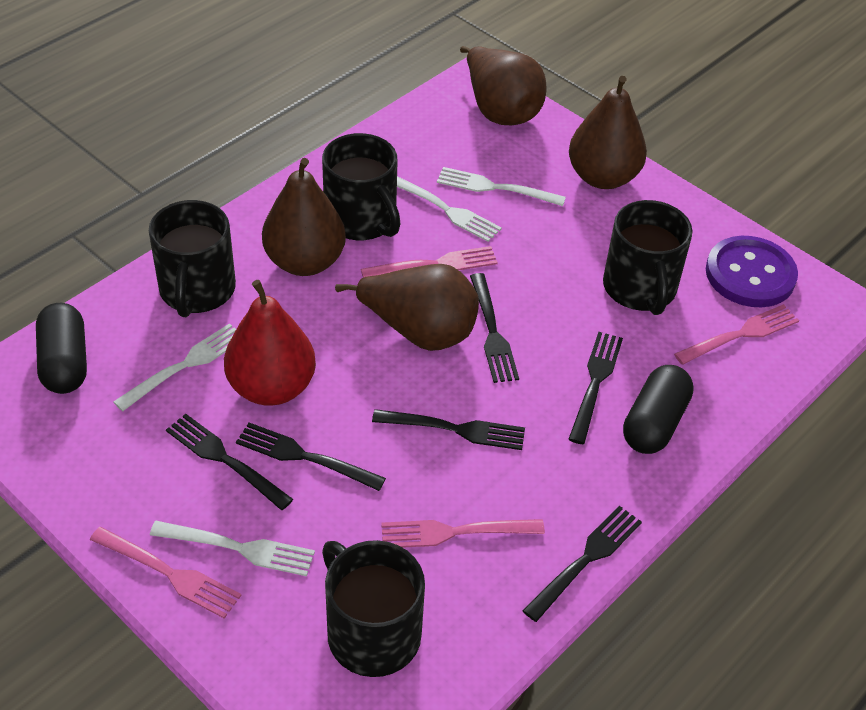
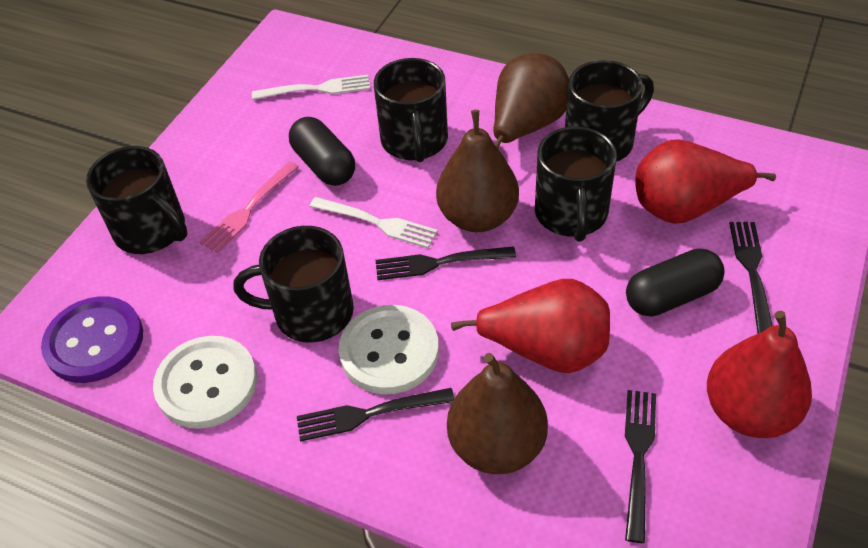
black fork: [166,414,293,510] [236,423,386,491] [372,409,525,450] [470,273,519,383] [522,506,642,622] [568,332,623,444] = 6 -> [297,388,455,442] [375,246,516,280] [625,390,656,543] [729,222,773,334] = 4
black mug: [149,200,236,317] [322,133,401,241] [322,540,425,677] [603,200,693,315] = 4 -> [86,146,187,254] [234,226,354,343] [374,58,448,162] [535,126,617,242] [565,60,654,162] = 5
brown pear: [262,158,346,276] [335,264,479,351] [460,46,546,125] [569,76,647,189] = 4 -> [436,110,519,232] [447,353,548,474] [493,53,569,148] = 3
pink fork: [90,527,241,619] [361,246,498,278] [381,519,545,548] [674,304,799,365] = 4 -> [200,161,299,253] = 1
red pear: [224,280,316,406] = 1 -> [451,279,610,373] [635,139,776,224] [707,311,812,438] = 3
white button: none = 0 -> [153,336,257,429] [339,305,439,394] = 2
white fork: [114,323,236,411] [150,521,315,576] [397,176,502,242] [437,167,566,206] = 4 -> [252,75,370,100] [309,197,438,248] = 2

